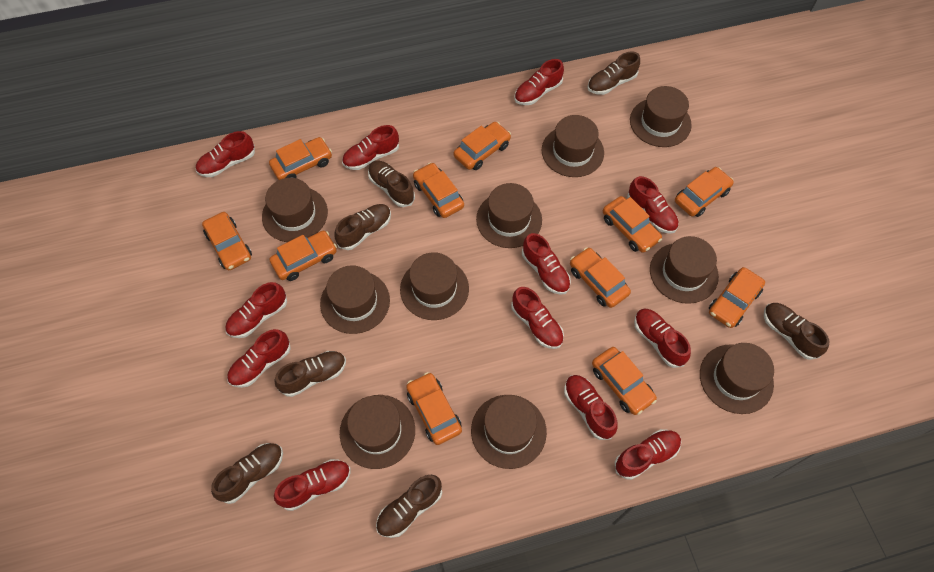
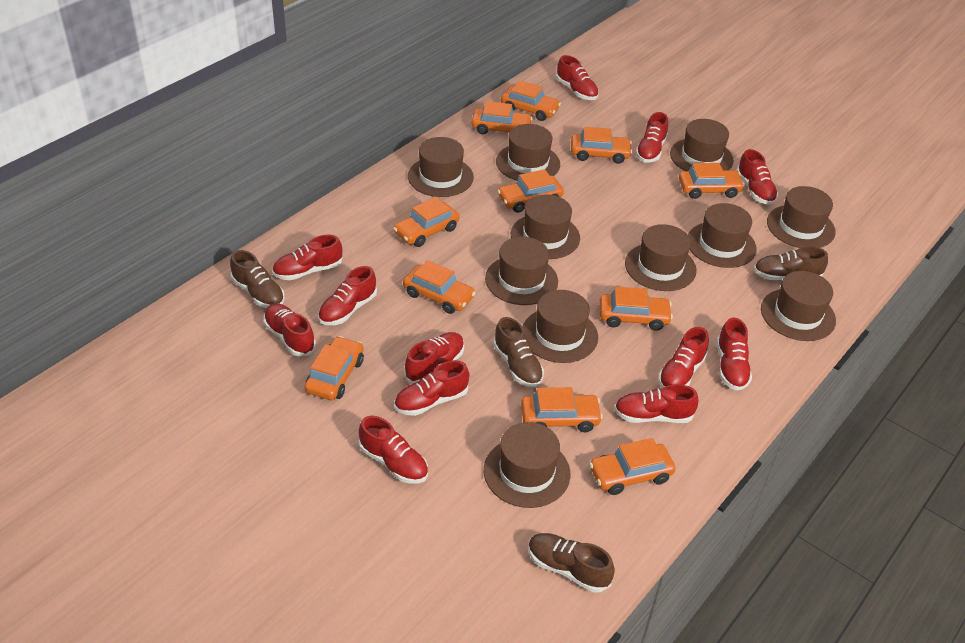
brown hat: [262,178,328,242] [320,265,390,334] [340,395,415,469] [400,252,469,320] [471,395,547,469] [476,183,542,248] [541,115,604,177] [630,86,692,147] [650,236,719,304] [700,343,774,414] = 10 -> [408,137,474,197] [484,422,571,508] [485,237,558,305] [496,124,560,180] [511,194,580,259] [523,290,598,363] [625,224,697,291] [670,119,734,171] [688,203,757,268] [761,271,836,341] [767,186,836,248] = 11
brown shoe: [211,443,283,504] [274,351,346,397] [335,204,391,250] [368,161,415,207] [376,475,442,538] [587,52,640,95] [764,303,829,360] = 7 -> [230,250,285,308] [493,317,544,387] [528,533,615,592] [754,246,828,280] = 4

